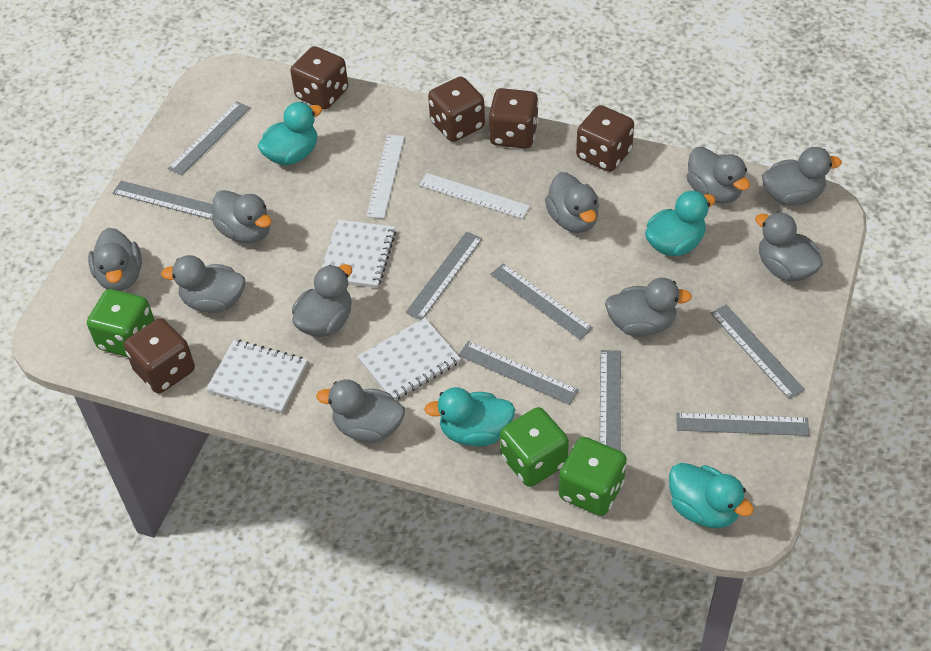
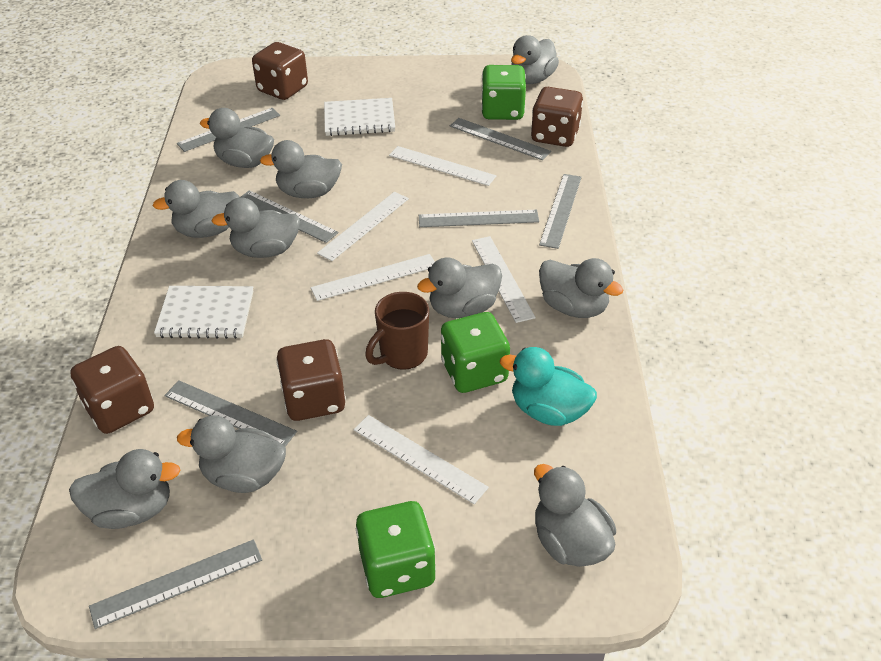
brown dice: [124,318,195,394] [290,46,348,110] [428,77,485,142] [489,88,539,149] [576,105,634,172] = 5 -> [70,346,154,434] [252,42,308,100] [276,339,346,421] [531,87,583,147] = 4
brown mug: none = 0 -> [365,292,429,370] = 1
grey ruler: [113,181,214,220] [168,102,250,175] [405,232,482,320] [459,341,579,405] [490,263,593,340] [600,350,621,451] [676,413,809,436] [711,305,805,399] = 8 -> [89,539,262,629] [165,381,297,447] [177,108,280,152] [241,190,339,243] [419,210,539,227] [450,118,551,160] [539,174,581,249] = 7
turquoise duck: [257,102,322,165] [424,387,515,446] [645,190,716,256] [669,463,754,528] = 4 -> [500,347,597,426] = 1
white notebook: [206,340,307,413] [321,220,396,288] [358,318,461,400] = 3 -> [154,286,253,339] [324,98,395,136] = 2
white ruler: [366,135,405,219] [419,173,530,219] = 2 -> [311,254,435,301] [317,192,409,261] [354,415,489,504] [389,146,496,186] [472,236,536,323] = 5

